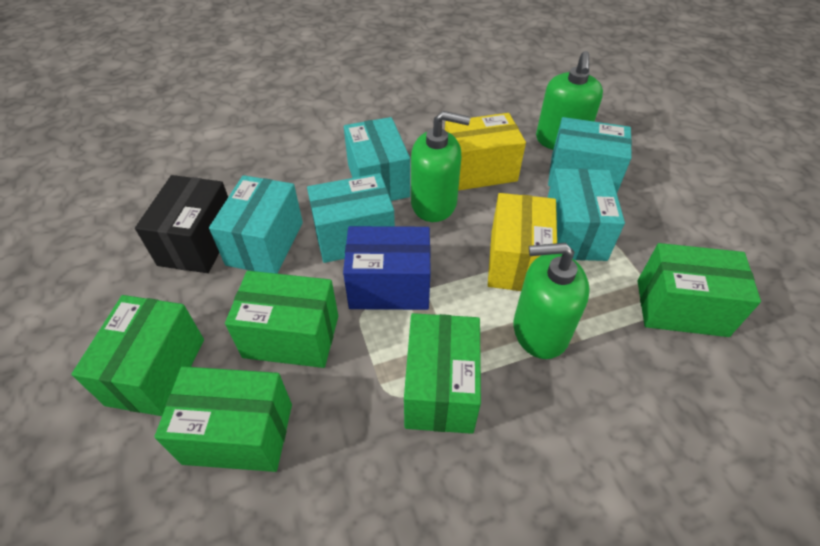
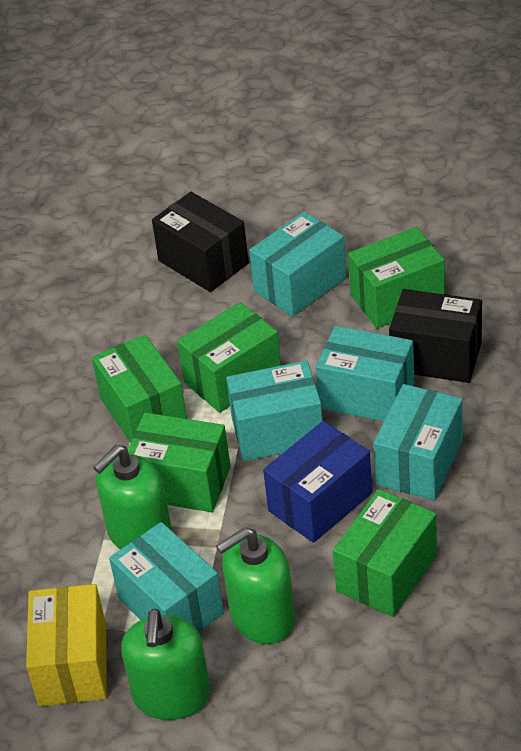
black box: [135,175,228,273] = 1 -> [152,192,249,292] [389,289,482,383] = 2
yellow box: [445,113,526,191] [488,193,557,291] = 2 -> [26,584,107,706] = 1

